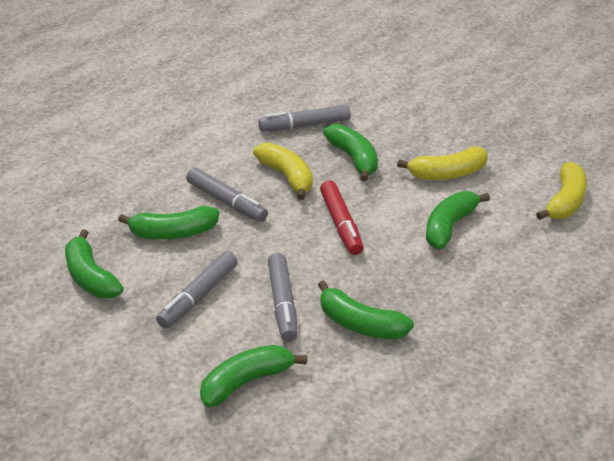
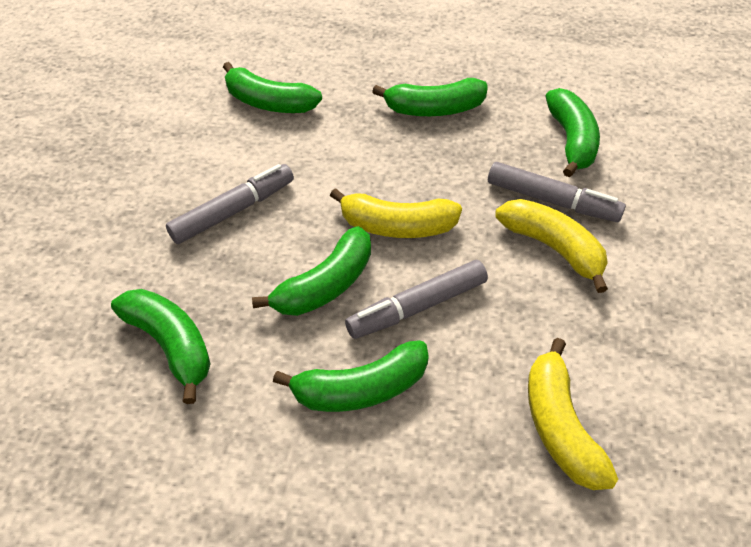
grey marker: [156,251,238,329] [186,168,268,222] [258,105,351,132] [268,253,298,342] = 4 -> [166,164,294,244] [345,260,488,339] [488,162,626,222] = 3
red marker: [320,180,364,255] = 1 -> none = 0

